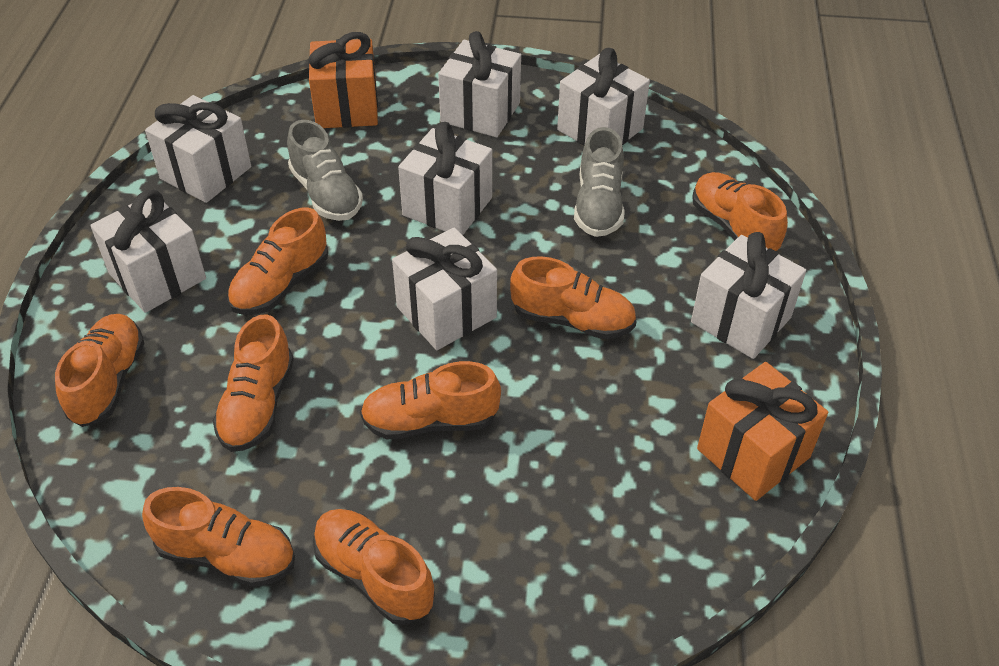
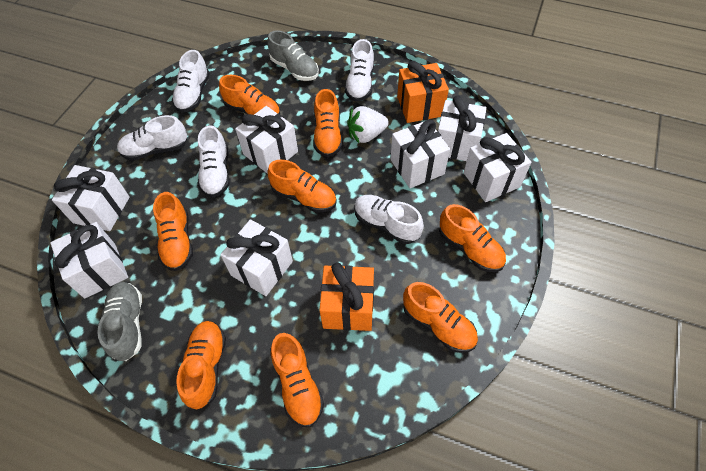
white shoe: none = 0 -> [117,115,188,161] [172,50,210,113] [198,125,230,198] [345,39,374,101] [354,195,424,244] = 5
white strawberry: none = 0 -> [347,106,389,143] = 1

